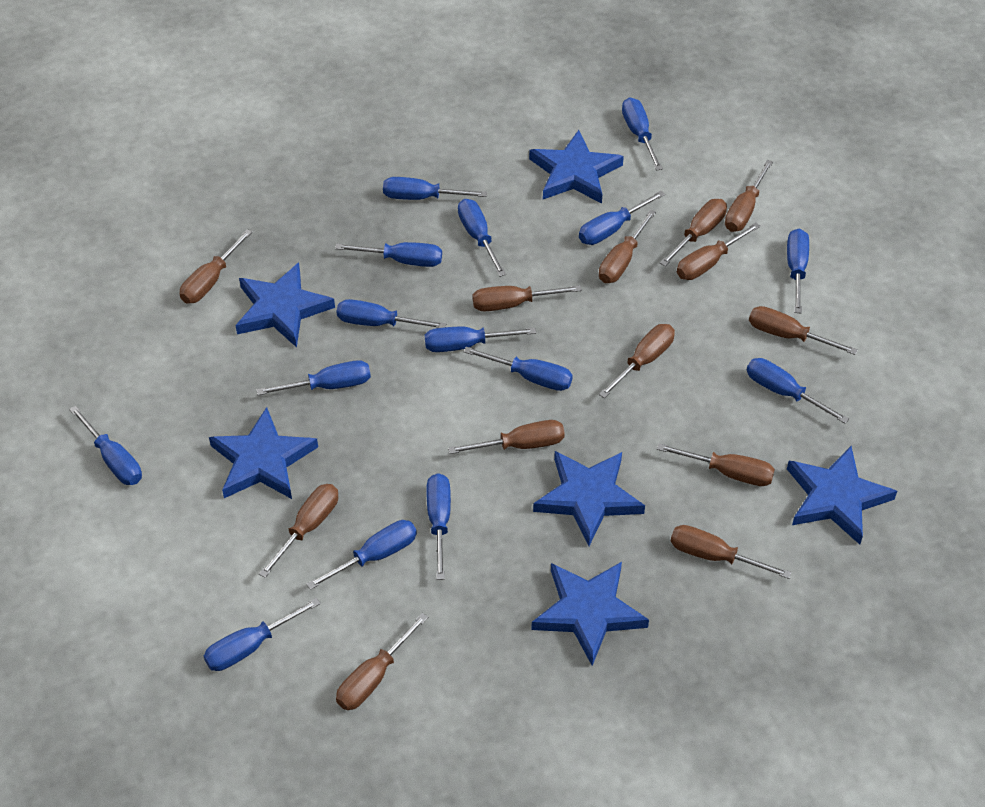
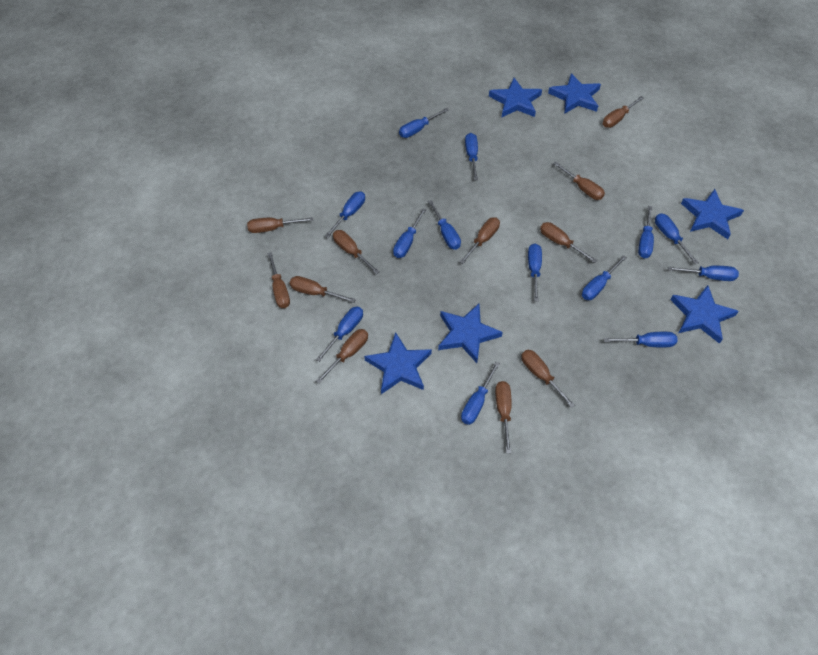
blue screwdriver: [69,406,142,485] [204,598,321,671] [256,360,371,395] [306,520,417,590] [335,242,442,267] [337,299,446,328] [383,177,487,200] [425,327,536,352] [426,473,451,580] [458,199,506,277] [464,347,573,391] [579,191,665,245] [622,97,663,171] [747,358,849,424] [787,229,809,313] = 15 -> [316,307,363,362] [325,192,365,238] [393,208,426,258] [399,108,448,138] [428,200,461,250] [461,362,500,425] [465,133,478,180] [528,244,542,301] [582,255,627,300] [604,332,678,348] [638,206,654,258] [655,213,699,264] [668,266,739,281] = 13
brown screwdriver: [180,229,252,304] [259,484,338,578] [336,613,428,710] [448,420,565,454] [473,285,582,311] [599,209,656,283] [599,324,675,398] [657,443,775,486] [660,199,727,266] [671,525,791,579] [677,222,761,280] [725,160,773,232] [749,306,858,355] = 13 -> [247,217,313,233] [267,252,290,308] [290,276,356,303] [316,329,368,384] [333,230,380,274] [460,217,500,264] [495,381,512,454] [521,350,575,408] [540,222,597,263] [553,162,605,200] [603,96,644,128] = 11

